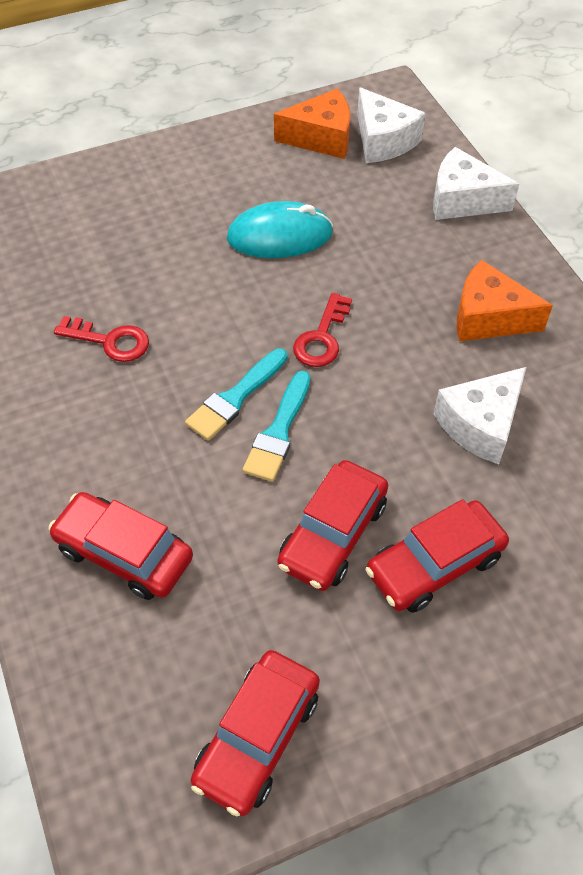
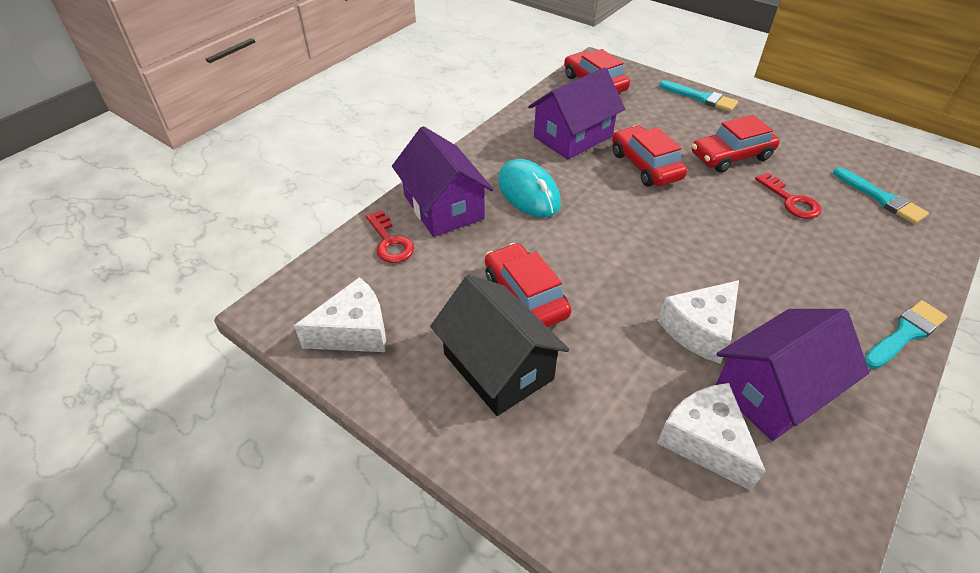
black house: none = 0 -> [430,275,569,416] = 1
orange cheese: [274,88,350,159] [457,260,553,341] = 2 -> none = 0
purple house: none = 0 -> [392,126,494,237] [528,67,625,159] [715,309,870,441] = 3
turquoise brush: [185,348,287,441] [243,371,310,482] = 2 -> [659,80,738,112] [833,167,929,224] [865,300,947,369] = 3

